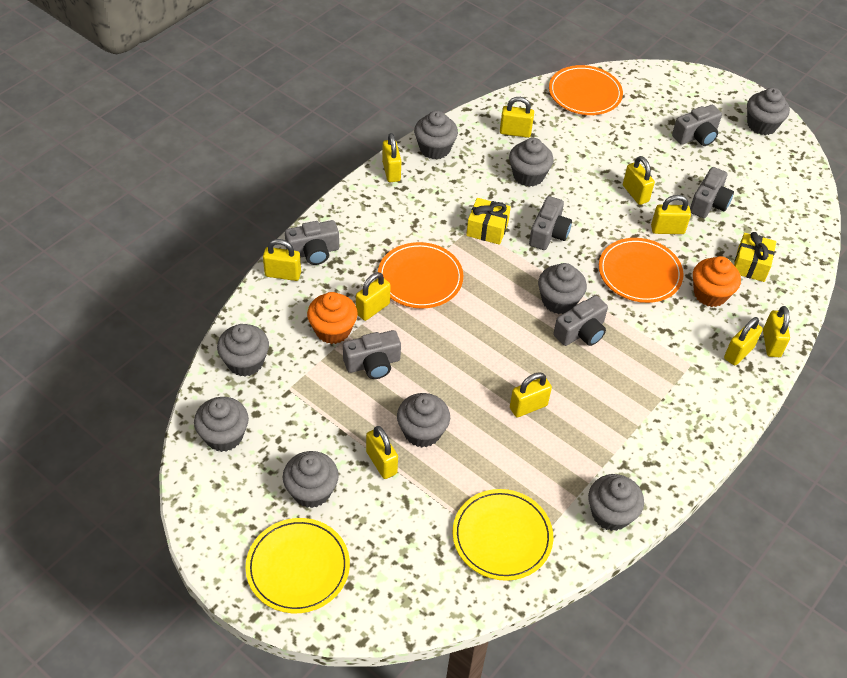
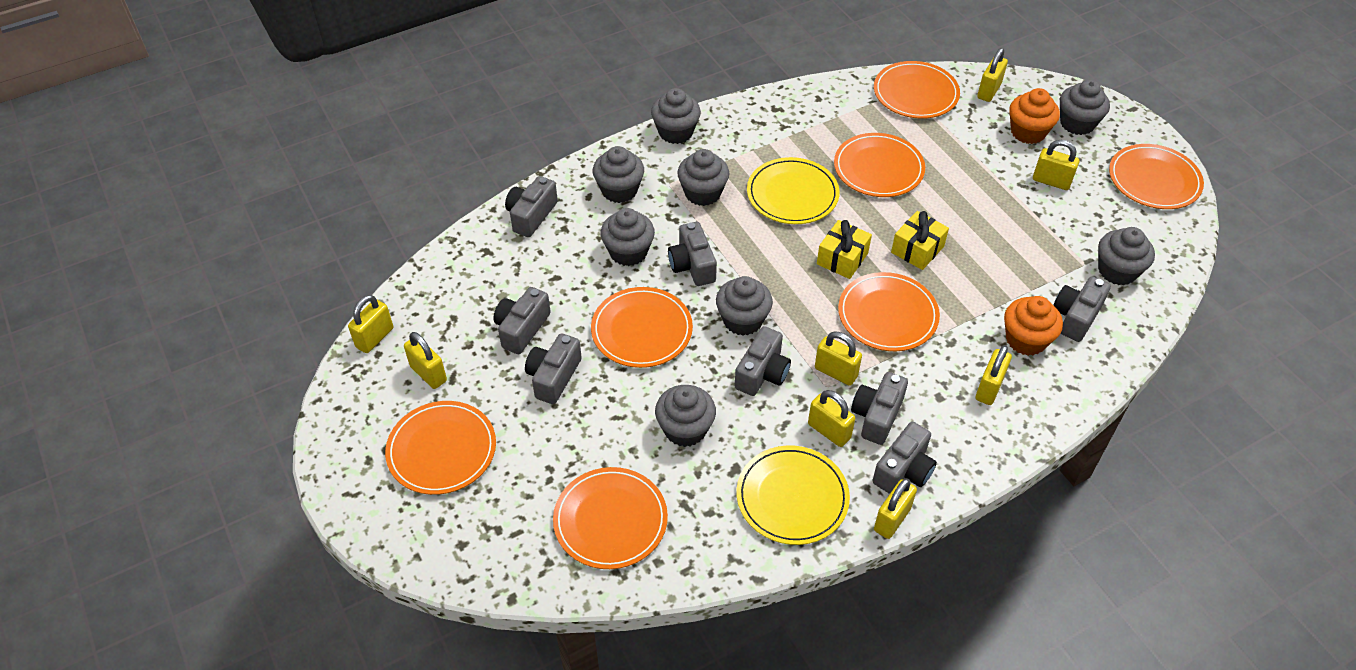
grey camera: [285,220,339,265] [343,330,401,379] [529,196,572,250] [553,295,608,346] [672,105,722,146] [690,167,734,218] = 6 -> [493,287,551,354] [505,176,558,237] [525,334,582,404] [668,222,717,286] [734,326,791,396] [851,372,908,445] [873,422,937,494] [1053,276,1111,342] = 8
grey cupcake: [194,397,249,452] [217,324,269,377] [283,451,339,508] [397,393,450,447] [414,111,458,159] [509,138,553,187] [538,263,587,314] [588,474,644,531] [747,88,790,135] = 9 -> [593,146,644,203] [600,208,655,266] [651,88,701,144] [655,385,716,447] [677,149,729,206] [716,276,773,336] [1060,80,1110,135] [1098,227,1155,285] = 8
orange plate: [378,242,463,308] [549,65,623,115] [599,238,684,303] = 3 -> [385,401,496,495] [553,467,668,569] [591,287,693,368] [834,133,925,197] [838,272,940,351] [874,61,960,119] [1109,144,1204,209] = 7
yellow padlock: [263,239,301,281] [356,272,391,321] [366,426,398,479] [382,133,401,182] [500,97,534,138] [510,372,552,417] [623,156,655,205] [651,195,691,234] [724,317,763,365] [763,306,790,357] = 10 -> [348,295,393,353] [404,332,447,389] [808,390,855,447] [815,332,862,386] [874,478,917,539] [976,345,1012,405] [977,48,1008,102] [1033,140,1079,190] = 8

